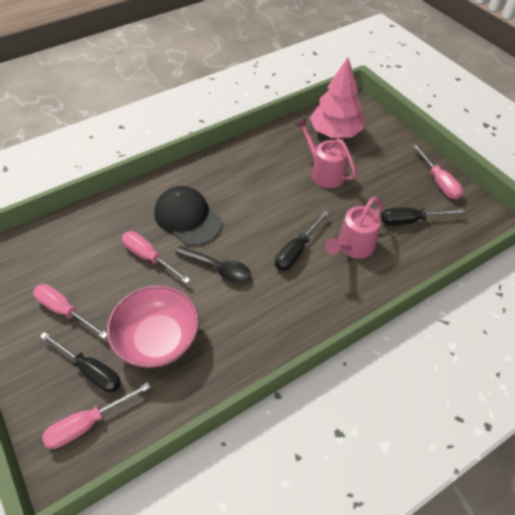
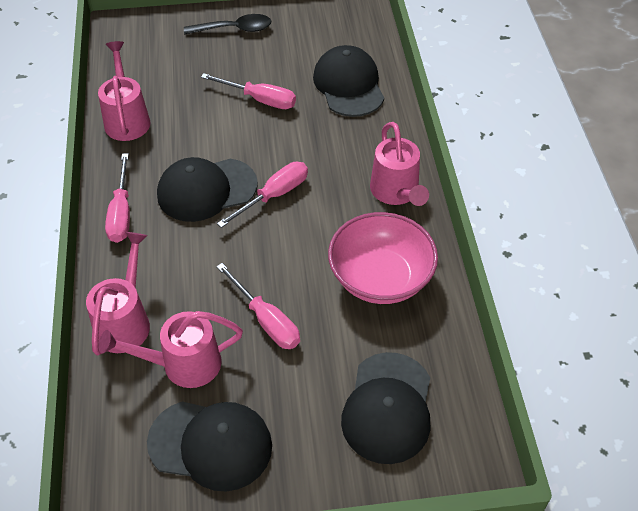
black cap: [154,186,222,246] = 1 -> [147,401,272,491] [157,157,258,222] [313,45,384,117] [341,352,430,464] = 4
black screwdriver: [40,332,121,392] [275,211,329,271] [381,207,465,226] = 3 -> none = 0
pink tree: [310,57,364,138] = 1 -> none = 0
pink watering can: [295,118,356,188] [325,197,383,258] = 2 -> [86,232,150,355] [98,41,150,141] [99,311,243,388] [370,122,429,206] = 4

